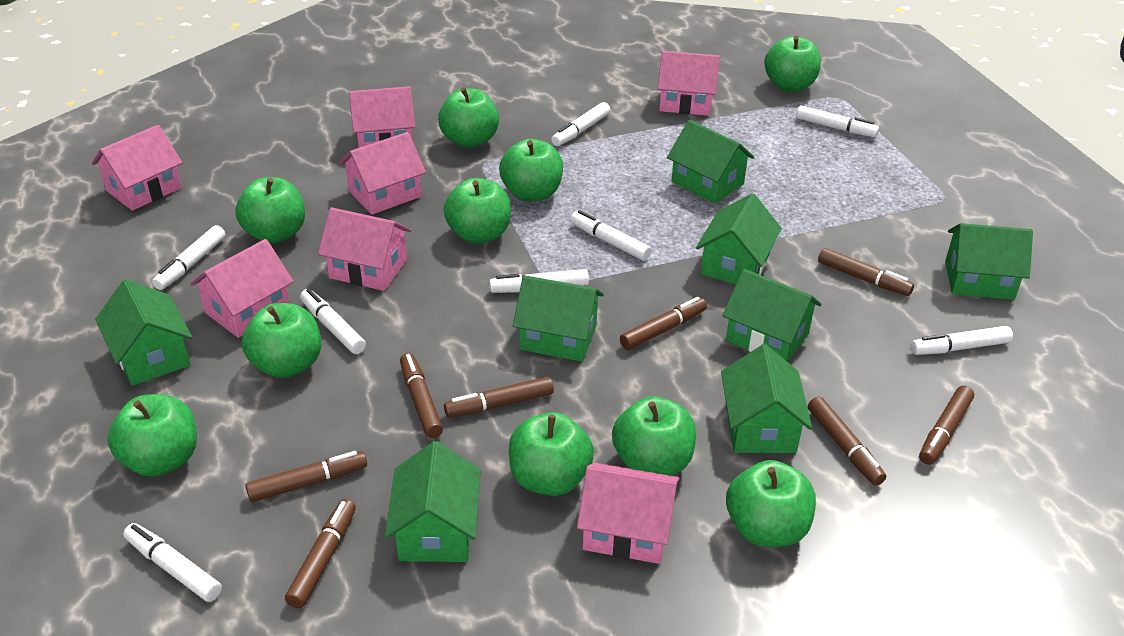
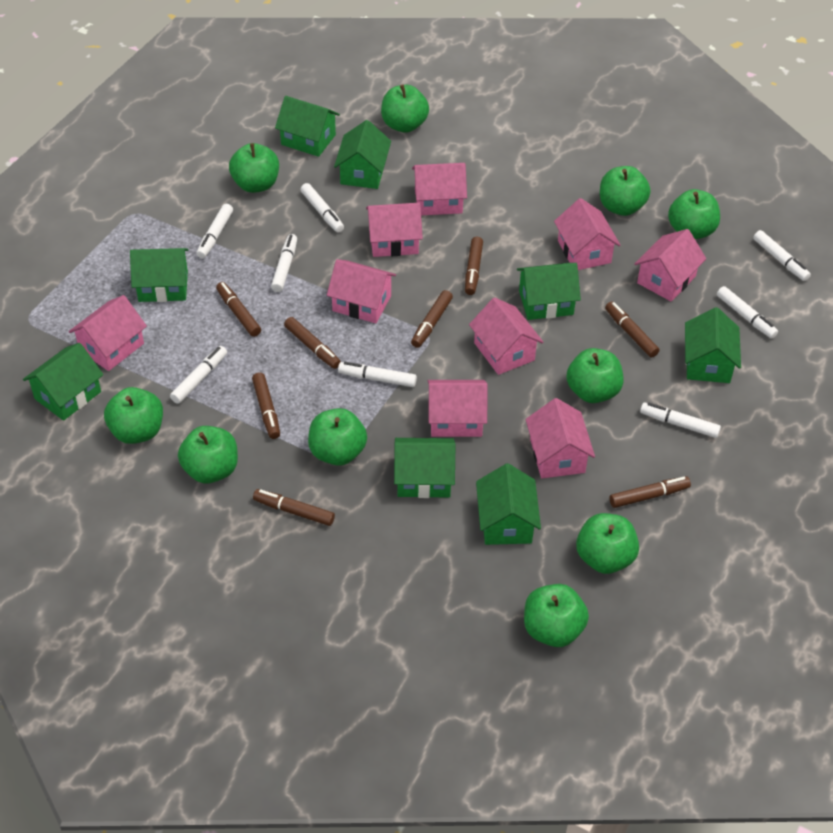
pink house: [92,125,182,211] [190,239,294,338] [318,207,411,291] [339,132,426,215] [349,86,415,148] [577,463,679,564] [657,51,720,116] = 7 -> [69,295,147,371] [327,259,396,323] [366,203,423,257] [412,163,467,215] [428,380,488,437] [469,297,543,375] [526,398,595,478] [554,198,621,270] [634,229,706,301] = 9

